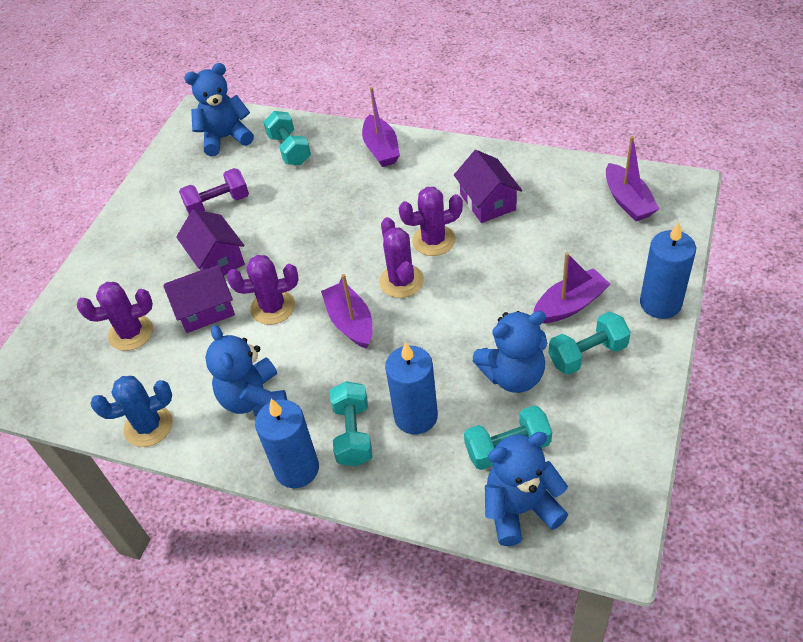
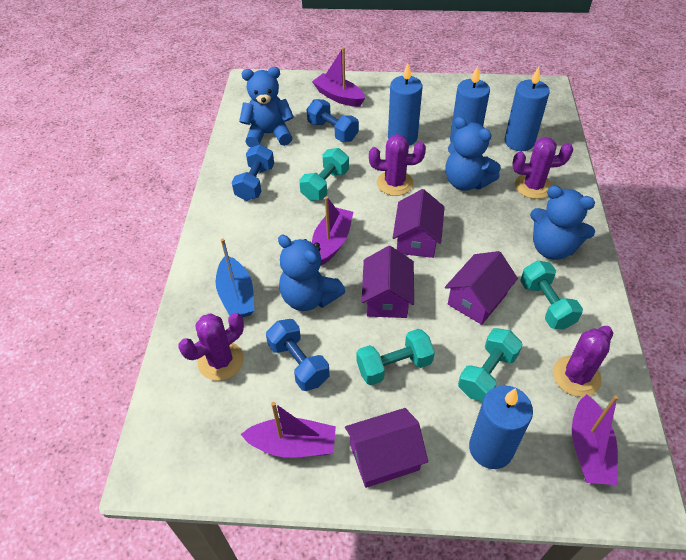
blue boat: none = 0 -> [215,239,255,317] = 1
blue cactus: [91,376,173,447] = 1 -> none = 0
blue candle: [255,399,319,488] [385,342,438,435] [640,222,696,319] = 3 -> [388,63,422,146] [450,66,490,143] [469,385,533,469] [505,67,550,151] = 4
blue dumbbell: none = 0 -> [232,144,274,201] [266,319,330,391] [307,99,359,142] = 3
purple dumbbell: [179,168,249,214] = 1 -> none = 0
purple house: [163,264,235,333] [176,209,245,275] [454,150,522,223] = 3 -> [345,408,428,488] [362,246,414,318] [393,189,445,258] [445,251,518,325] = 4

